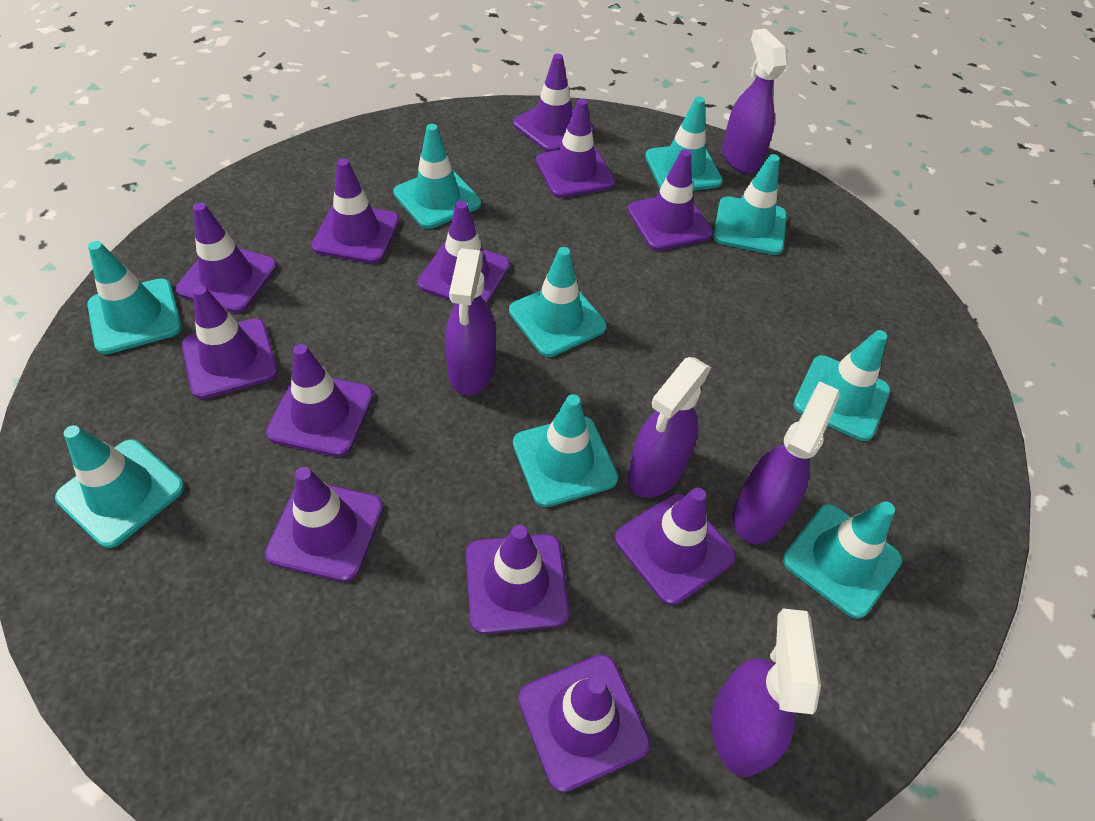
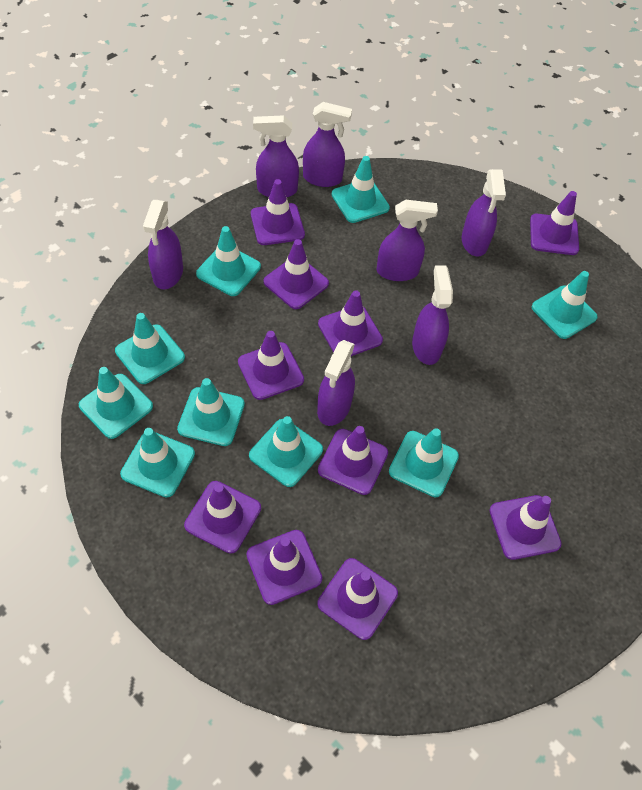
purple spray bottle: [445,248,496,396] [628,357,712,498] [711,608,821,777] [722,29,788,174] [733,381,840,544] = 5 -> [143,200,183,289] [253,115,299,197] [303,102,352,187] [317,340,355,426] [376,200,438,281] [412,265,453,365] [462,169,506,257] = 7
purple traffic cone: [176,203,277,313] [182,285,278,399] [265,467,383,582] [266,344,374,457] [312,158,400,264] [418,201,510,304] [466,525,569,634] [513,54,594,152] [519,654,650,792] [536,99,615,198] [615,488,736,605] [627,149,713,251] = 12 -> [184,481,261,553] [238,331,304,400] [246,530,322,605] [251,179,305,245] [264,239,329,309] [317,558,398,640] [318,290,383,356] [318,426,388,495] [490,495,562,560] [530,191,579,255] = 10

